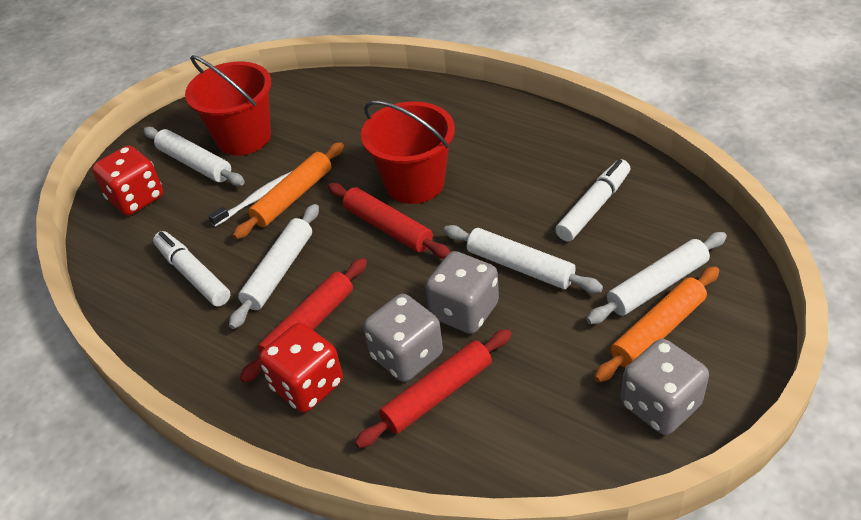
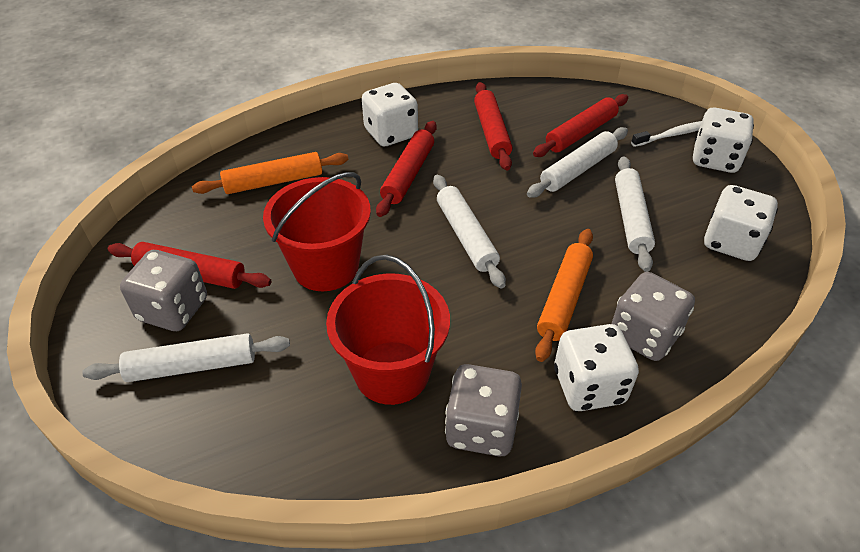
red dice: [92,145,163,216] [259,323,343,413] = 2 -> none = 0
red rolling pin: [240,258,367,383] [328,183,450,259] [355,329,512,448] = 3 -> [108,242,271,289] [376,121,437,217] [474,82,512,170] [533,94,628,157] = 4
white dice: none = 0 -> [362,83,418,147] [554,324,639,411] [693,108,754,173] [704,185,778,261] = 4
white marker: [153,231,230,307] [555,159,630,241] = 2 -> none = 0

